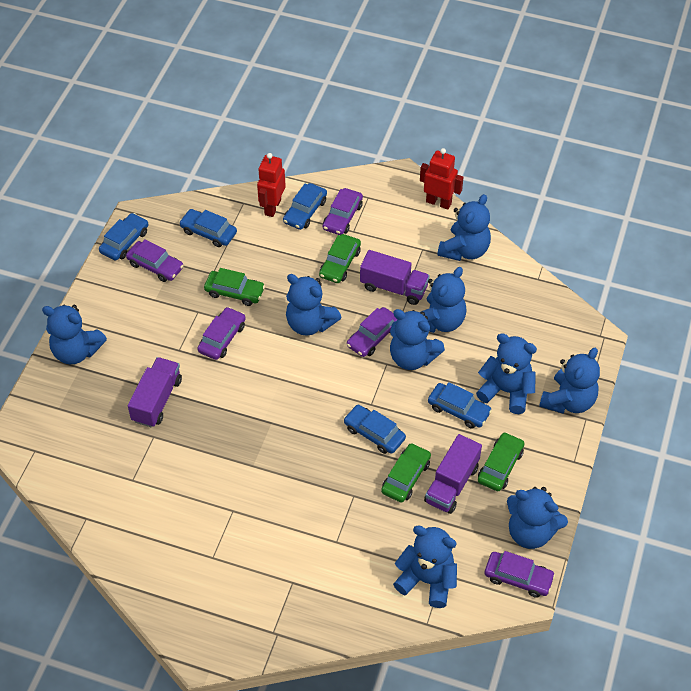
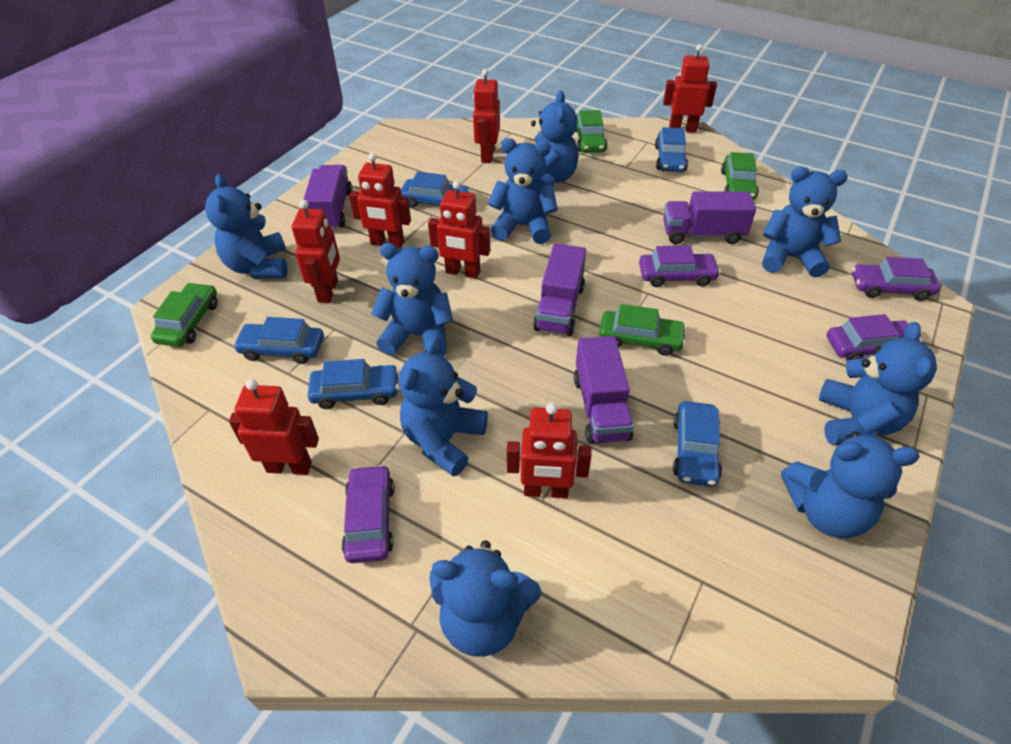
purple car: [126,239,184,282] [197,307,246,360] [323,188,363,235] [347,307,397,357] [485,551,555,598] = 5 -> [342,465,394,563] [639,245,721,287] [827,314,922,361] [852,257,940,301] = 4
purple truck: [128,357,182,427] [360,250,430,305] [424,434,482,514] = 3 -> [303,165,353,230] [533,243,586,336] [574,336,634,444] [663,191,756,244] = 4
red robot: [257,153,286,217] [420,148,464,210] = 2 -> [229,379,319,475] [292,200,340,303] [349,153,411,248] [428,181,490,279] [473,69,500,163] [507,403,592,498] [663,44,717,133] = 7

